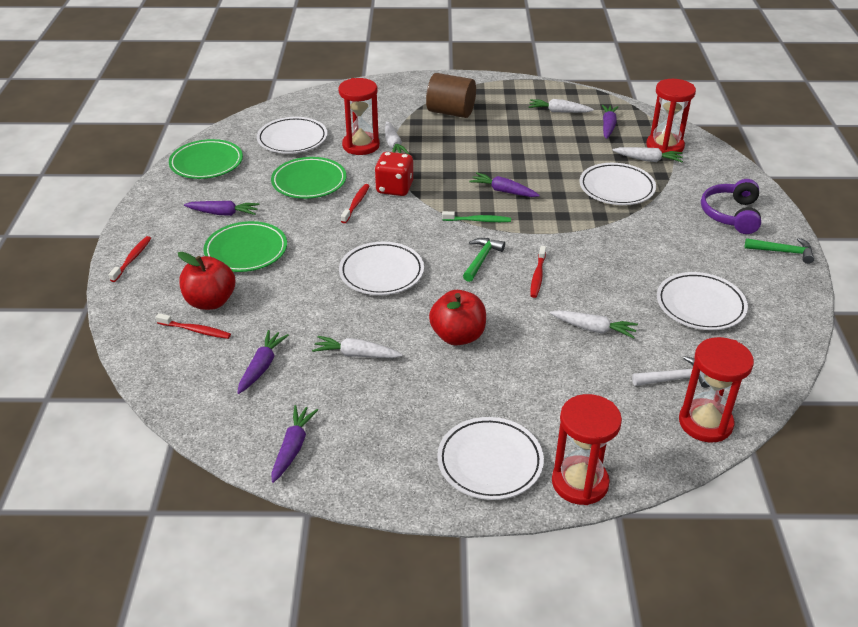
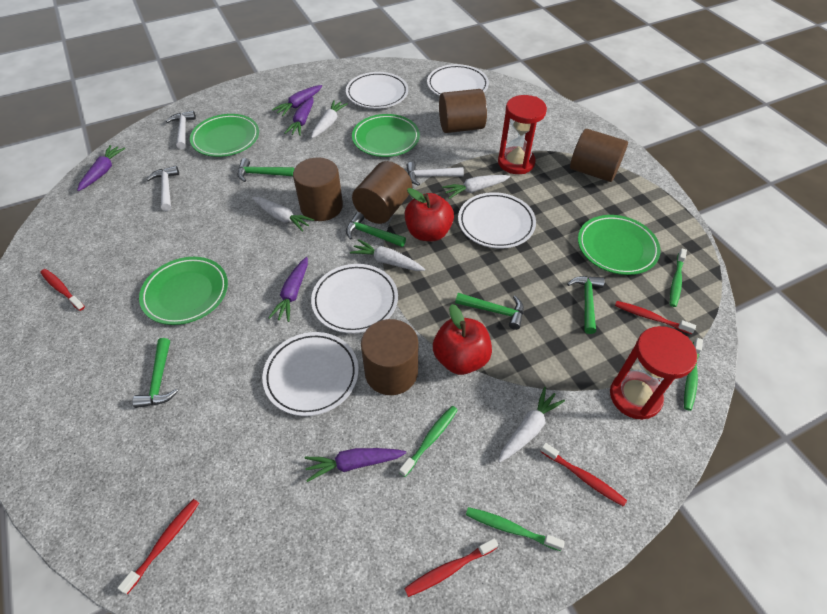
brown cylinder: [426,73,476,118] = 1 -> [293,157,343,221] [352,161,412,224] [361,319,418,395] [439,89,487,133] [570,129,628,182] = 5
green hammer: [463,238,505,282] [745,238,814,264] = 2 -> [132,338,178,408] [237,158,294,182] [346,212,406,247] [455,293,524,330] [567,276,605,334] = 5
green plate: [169,139,243,179] [203,221,287,272] [271,157,346,199] = 3 -> [139,257,228,325] [190,114,259,157] [352,114,420,157] [578,215,661,275] = 4
green toothbrush: [442,211,511,222] = 1 -> [399,406,458,477] [466,507,565,551] [670,249,687,307] [684,338,703,411] = 4
purple headphones: [701,179,761,234] = 1 -> none = 0
red dice: [374,152,413,196] = 1 -> none = 0
red hourglass: [338,78,380,155] [552,394,622,505] [646,79,696,155] [679,337,754,442] = 4 -> [498,95,547,174] [610,326,697,420] = 2
red toothbrush: [109,236,151,282] [156,313,231,339] [341,184,370,223] [530,246,546,298] = 4 -> [40,269,85,311] [117,499,199,594] [404,538,498,597] [540,443,627,507] [615,301,696,334] = 5
white hammer: [632,356,710,388] = 1 -> [147,166,179,211] [166,111,196,149] [407,162,464,186] = 3

